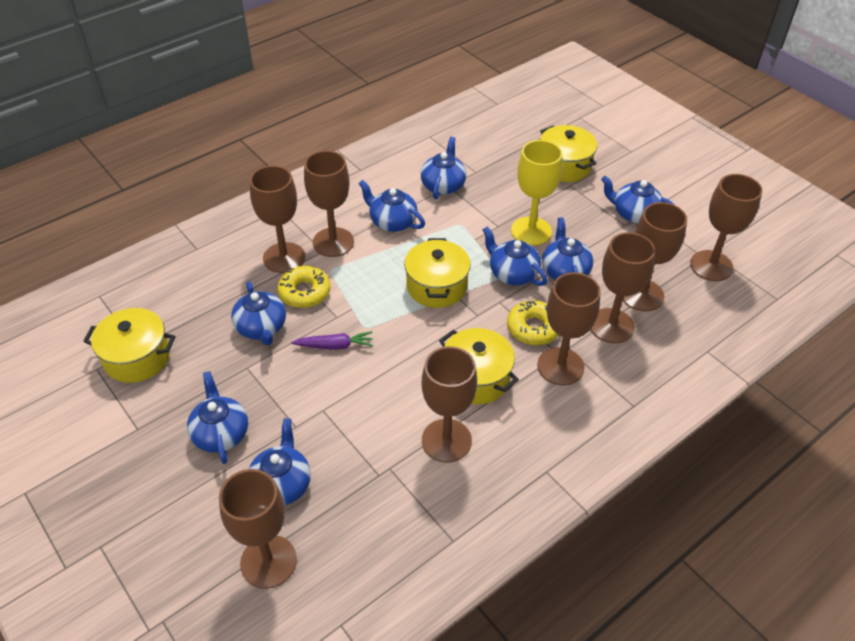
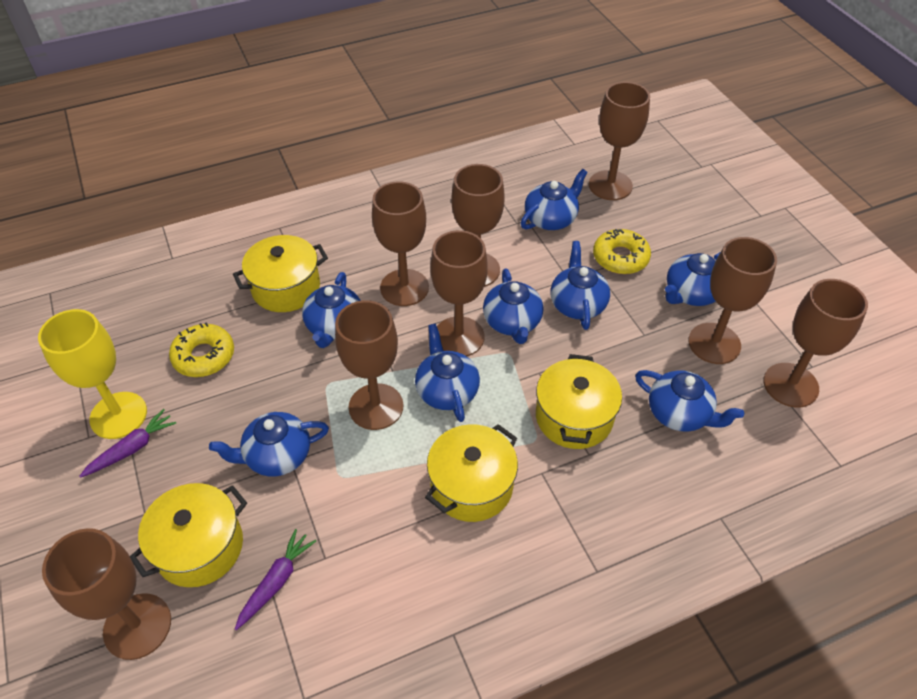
purple carrot: [291,331,373,350] = 1 -> [80,409,176,478] [235,529,316,630] = 2

